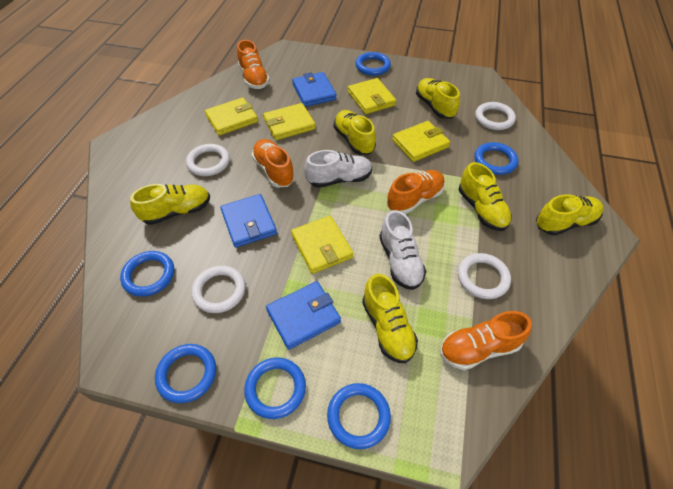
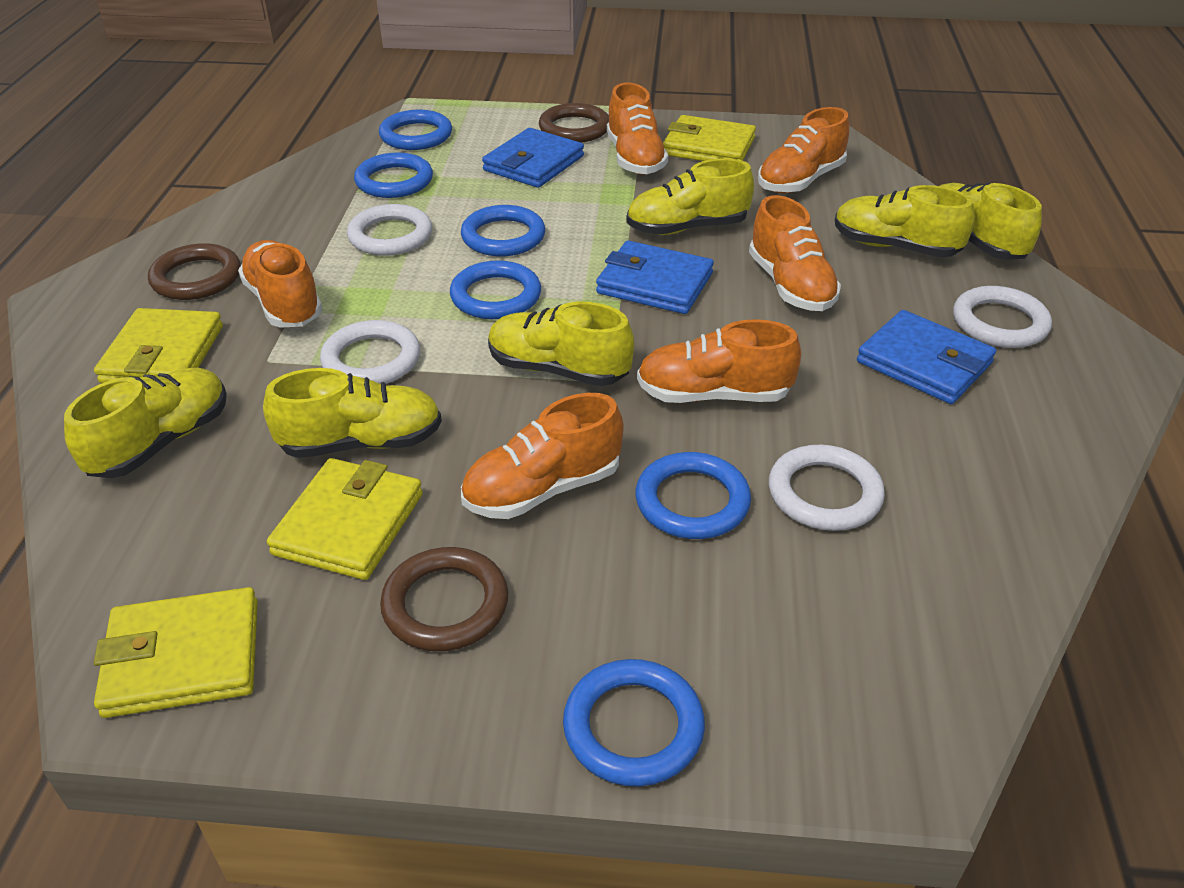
brown ring: none = 0 -> [148,243,241,300] [380,547,508,651] [539,103,609,142] = 3
orange shoe: [237,40,270,89] [251,139,295,188] [387,170,445,214] [440,311,532,370] = 4 -> [238,240,323,328] [461,393,623,519] [607,82,668,175] [637,319,801,403] [749,195,841,311] [758,107,849,193] = 6
white shoe: [304,150,372,188] [379,210,427,290] = 2 -> none = 0
yellow wallet: [205,97,258,136] [263,103,316,140] [291,216,353,274] [348,78,396,114] [392,121,450,162] = 5 -> [94,308,223,383] [94,587,258,718] [267,458,423,580] [663,115,756,161] = 4

